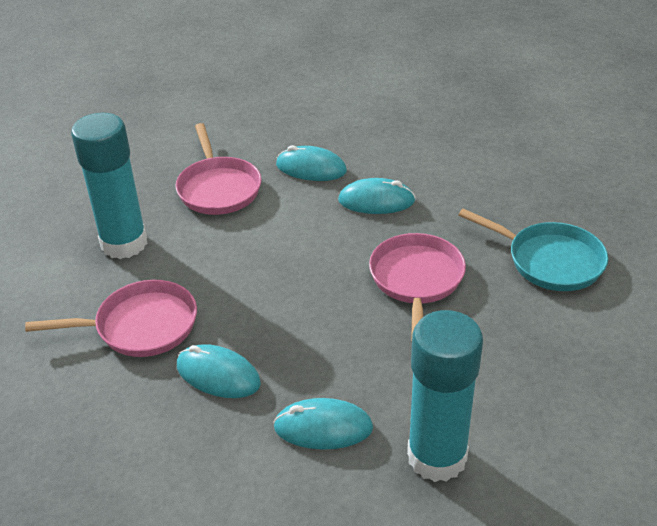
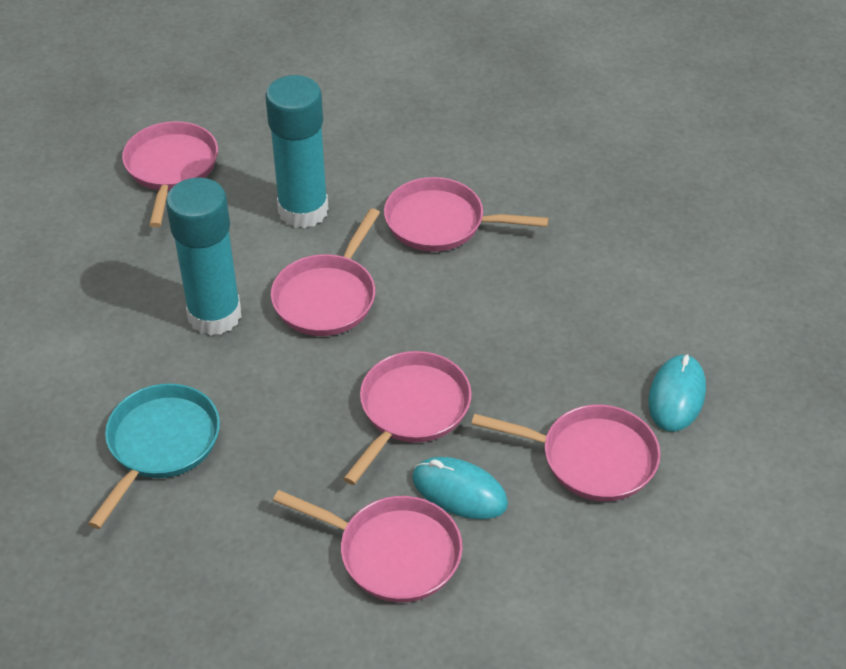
pink pan: [25,280,197,357] [175,123,261,215] [369,233,466,342] = 3 -> [122,121,218,227] [271,208,380,336] [273,490,463,602] [343,351,472,485] [384,177,549,252] [471,405,661,501] = 6
turquoise mouse: [177,344,261,398] [273,398,373,450] [276,145,347,181] [338,178,415,214] = 4 -> [412,457,508,519] [649,354,706,432] = 2

